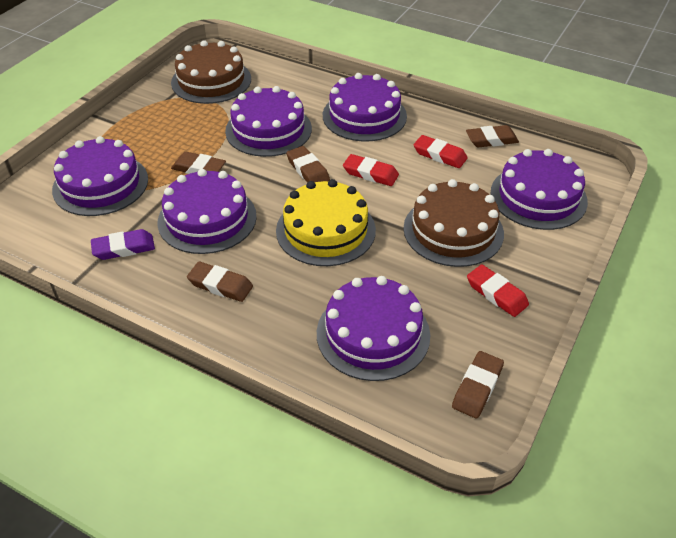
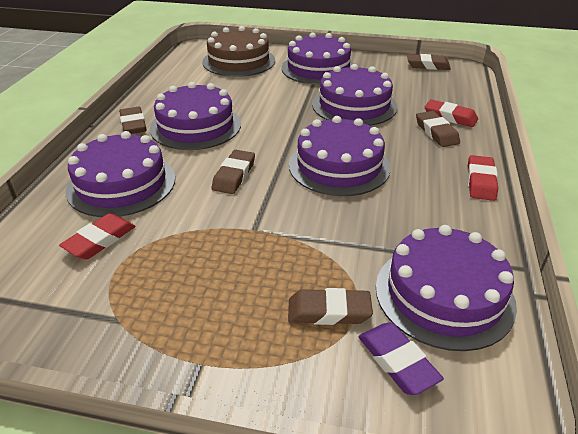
brown cake: [171,40,251,104] [403,179,504,267] = 2 -> [202,26,275,77] = 1
yellow cake: [276,179,376,266] = 1 -> none = 0

